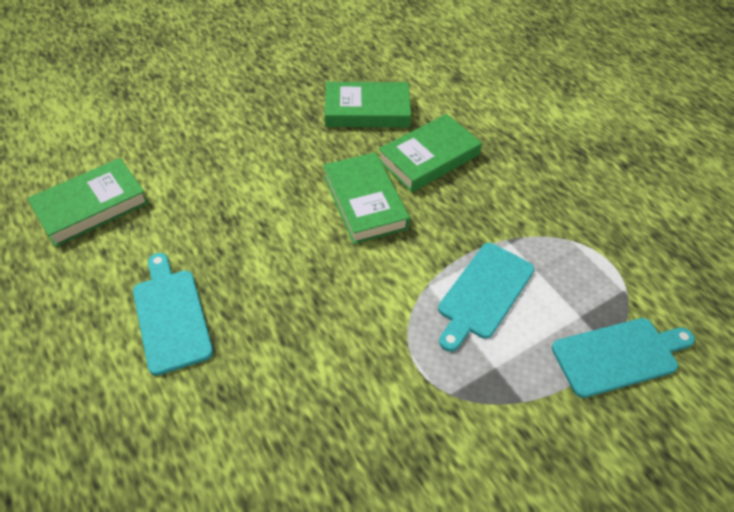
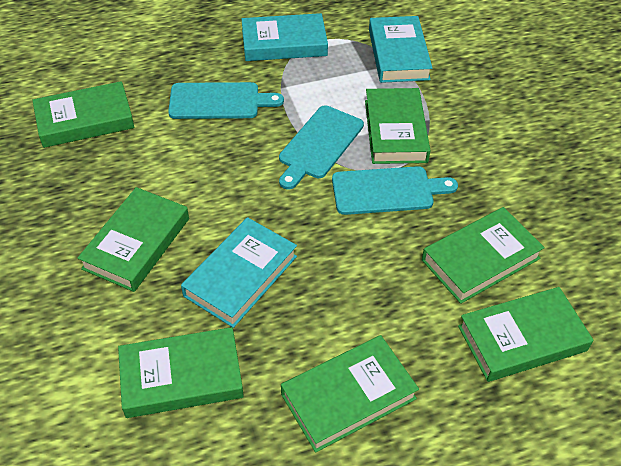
green book: [27,158,149,247] [323,152,410,244] [325,82,411,127] [379,114,482,192] = 4 -> [32,81,134,148] [78,187,189,292] [118,327,244,418] [281,335,419,452] [365,88,430,164] [422,207,545,304] [458,287,593,382] = 7
turquoise book: none = 0 -> [181,217,297,328] [242,13,328,61] [369,16,432,83] = 3

